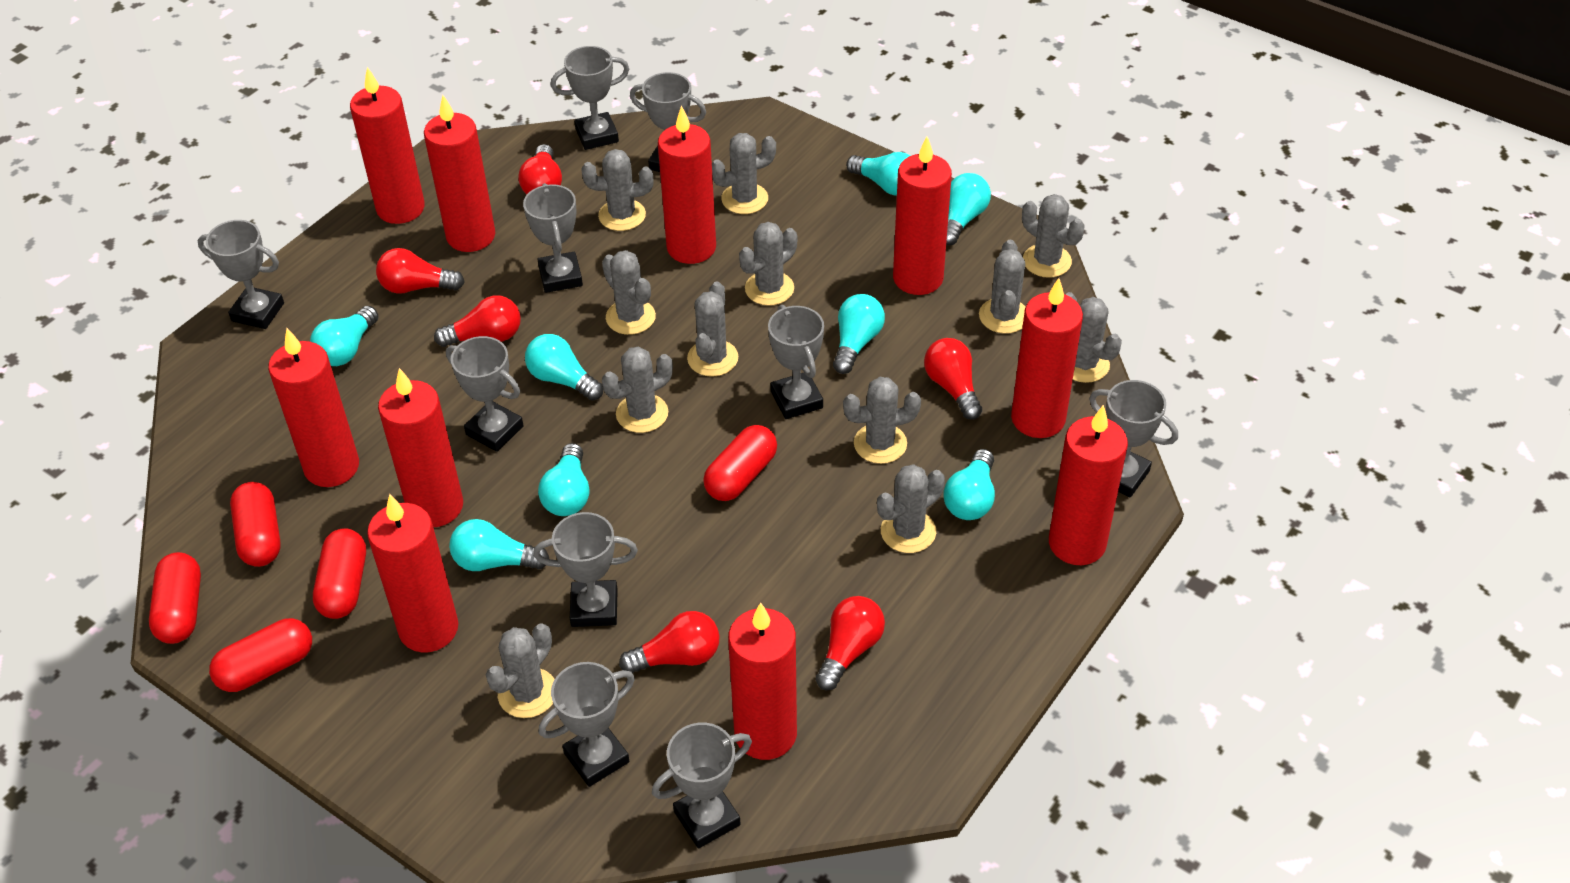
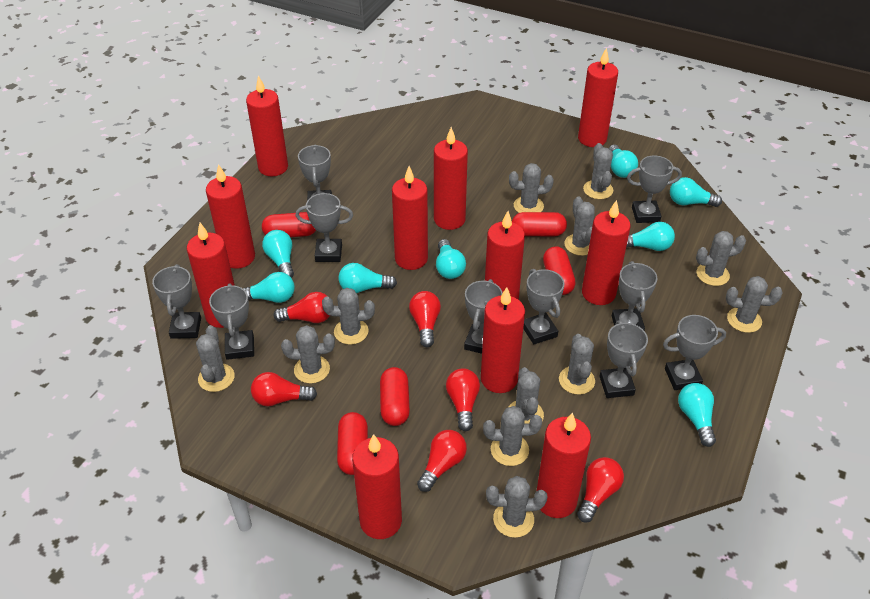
red candle: [268,328,359,487] [350,67,425,224] [367,494,458,652] [378,368,463,527] [424,95,495,252] [658,106,716,264] [728,603,797,760] [893,137,952,295] [1011,278,1083,438] [1049,405,1128,565] = 10 -> [187,223,235,328] [206,164,255,269] [246,75,288,176] [352,434,402,539] [392,166,428,270] [434,127,468,230] [481,287,525,393] [485,211,525,300] [537,412,591,518] [578,48,618,147] [582,200,631,305] = 11

